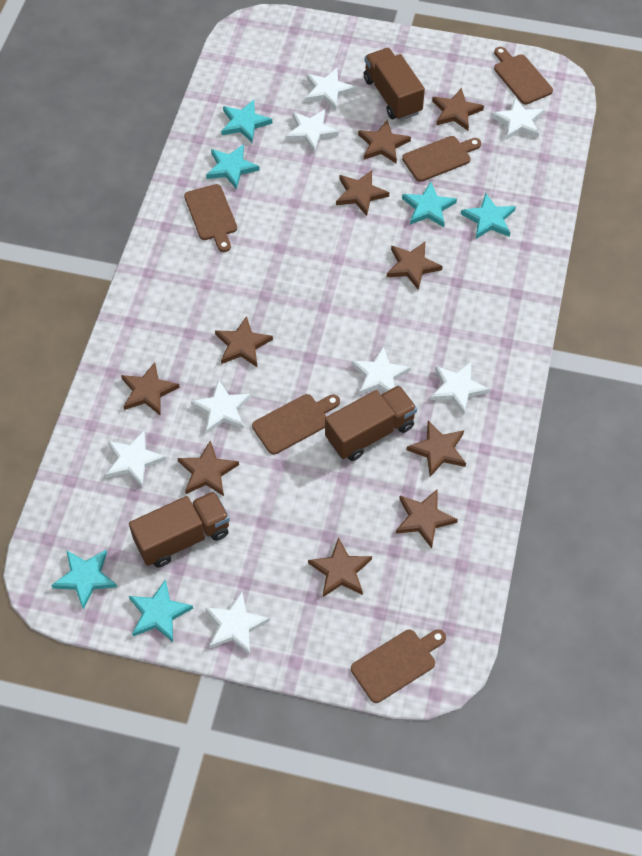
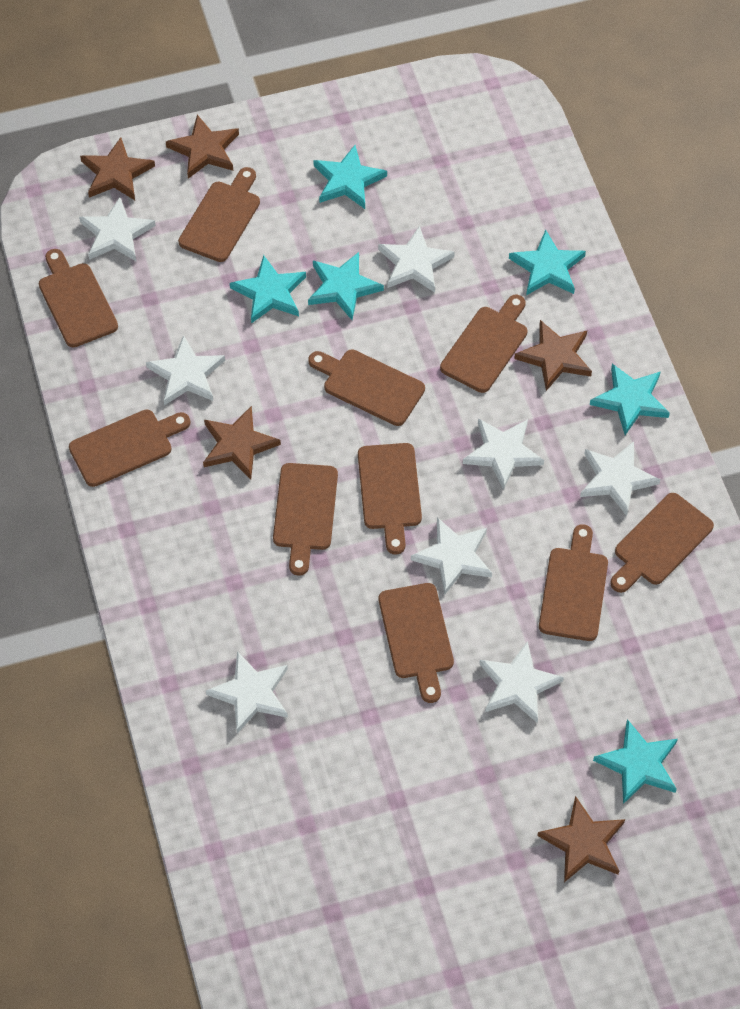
brown cutting board: [184,184,237,252] [252,394,340,455] [351,629,446,703] [402,136,481,182] [494,47,553,104] = 5 -> [39,249,118,348] [69,410,191,487] [178,167,260,262] [273,463,338,576] [308,350,425,426] [358,443,422,555] [379,583,454,703] [440,295,528,393] [539,524,608,641] [610,493,714,593] = 10
brown star: [121,362,180,415] [177,441,239,496] [215,316,273,367] [308,537,372,597] [336,170,389,216] [358,120,411,163] [387,242,443,290] [396,490,458,548] [407,421,466,477] [432,88,484,131] = 10 -> [80,137,155,200] [166,115,239,179] [203,406,281,480] [514,320,592,391] [537,796,625,882] = 5
brown truck: [129,491,230,568] [325,385,417,461] [364,48,425,121] = 3 -> none = 0

